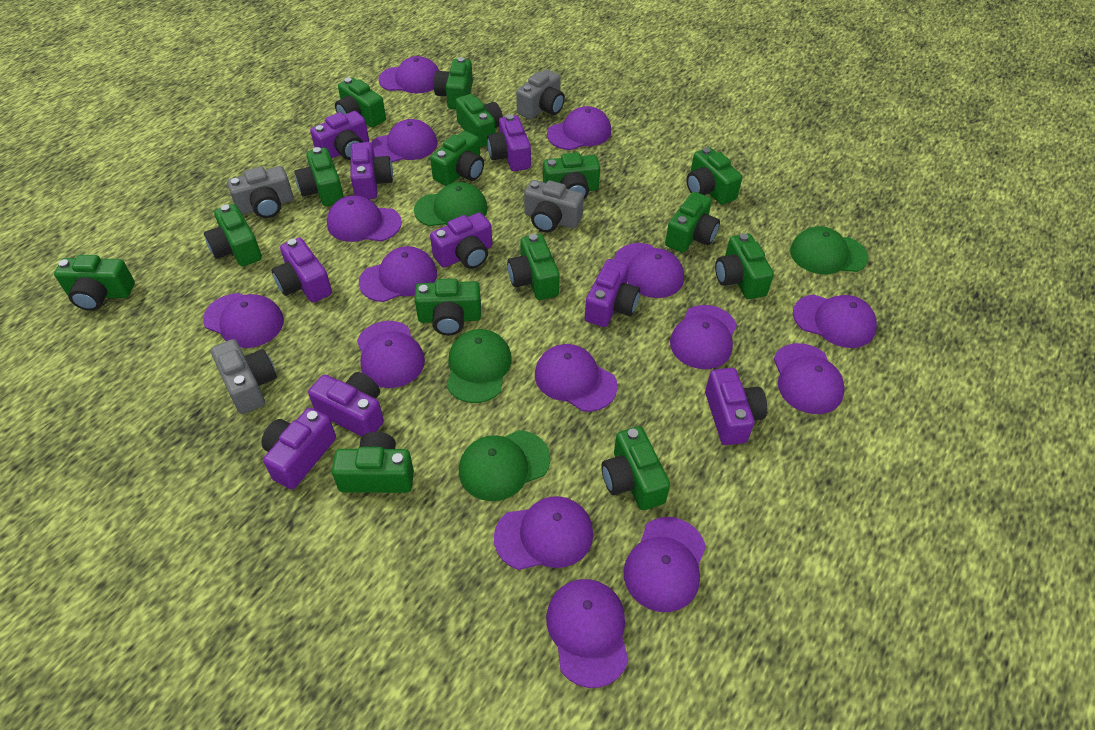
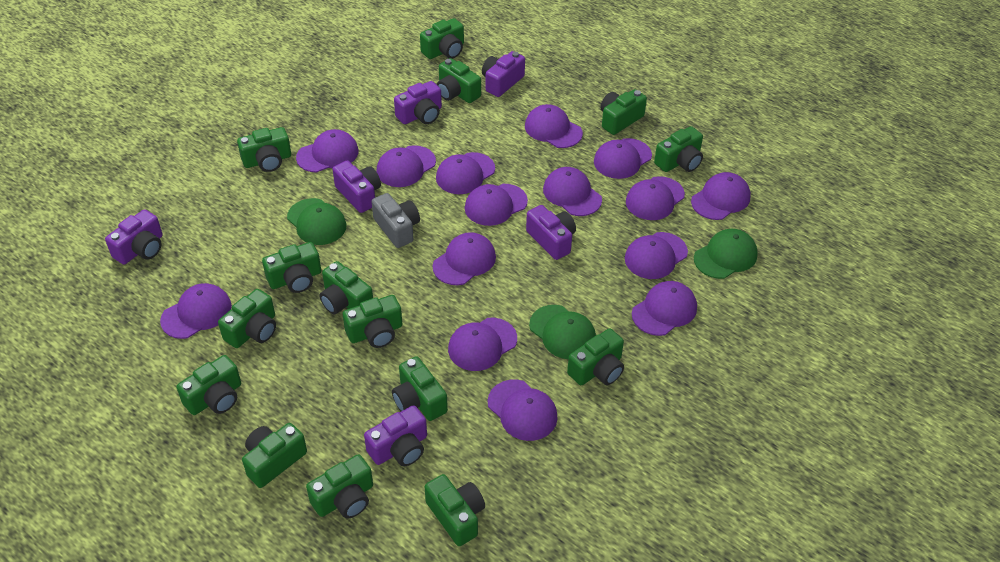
green cap: [414,182,488,226] [447,329,512,403] [459,430,550,501] [790,226,868,274] = 4 -> [287,198,346,245] [529,305,596,359] [694,229,758,279] = 3
grey camera: [211,339,277,414] [227,166,294,218] [516,69,565,119] [524,180,584,233] = 4 -> [371,193,420,248] = 1
purple camera: [261,408,336,489] [272,237,332,303] [308,372,384,436] [310,111,369,160] [351,142,393,199] [430,213,492,269] [487,114,531,171] [585,259,640,327] [705,368,767,445] = 9 -> [105,209,163,264] [332,160,381,213] [364,405,427,466] [394,81,442,124] [482,51,525,97] [526,205,576,260] = 6

